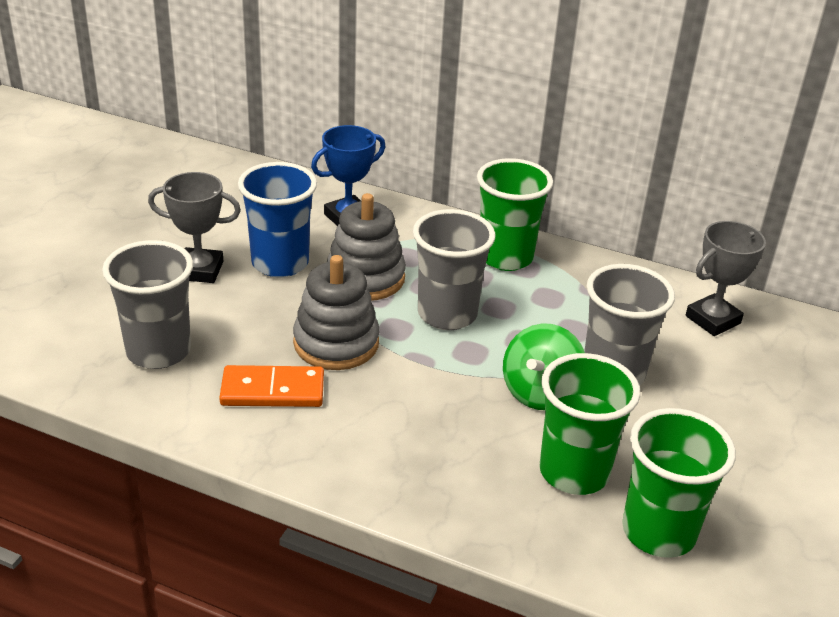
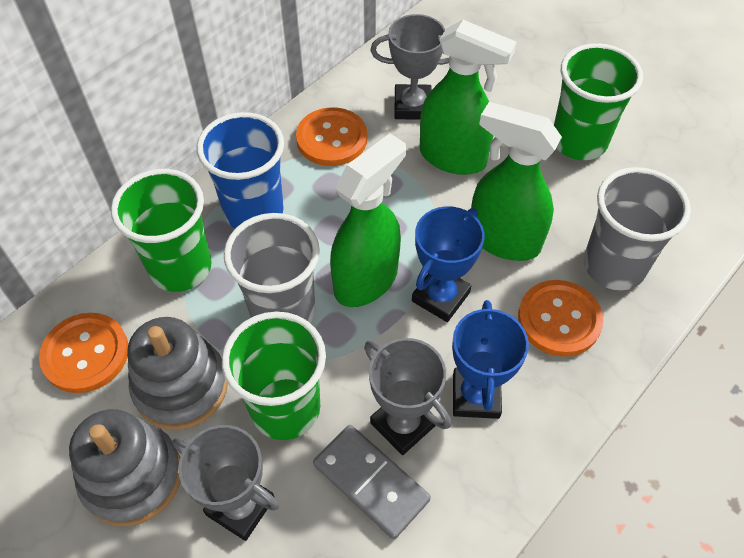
blue trophy: [311,125,386,226] = 1 -> [412,206,485,322] [452,300,529,419] = 2
green spinning top: [503,324,585,410] = 1 -> none = 0
green spray bottle: none = 0 -> [330,133,406,307] [420,20,517,175] [471,102,562,261] = 3
grey cup: [102,240,193,369] [413,209,496,330] [584,264,675,386] = 3 -> [224,213,320,323] [584,167,691,290] = 2
grey domino: none = 0 -> [313,425,431,539] = 1
grey trophy: [148,172,241,283] [686,221,766,336] = 2 -> [172,425,279,541] [364,338,451,455] [371,14,449,120] = 3
orange button: none = 0 -> [39,313,128,393] [296,107,367,166] [518,280,603,357] = 3
orange domino: [219,365,324,407] = 1 -> none = 0

